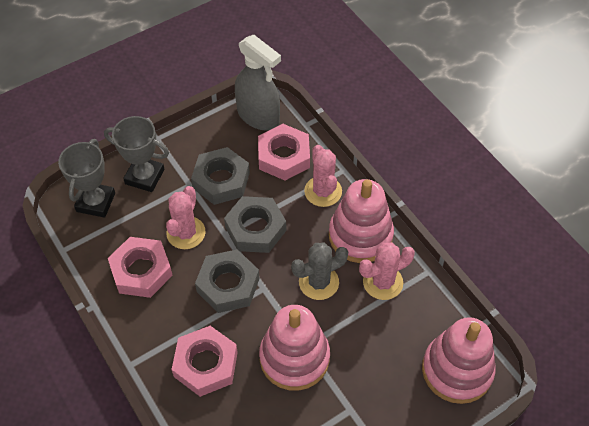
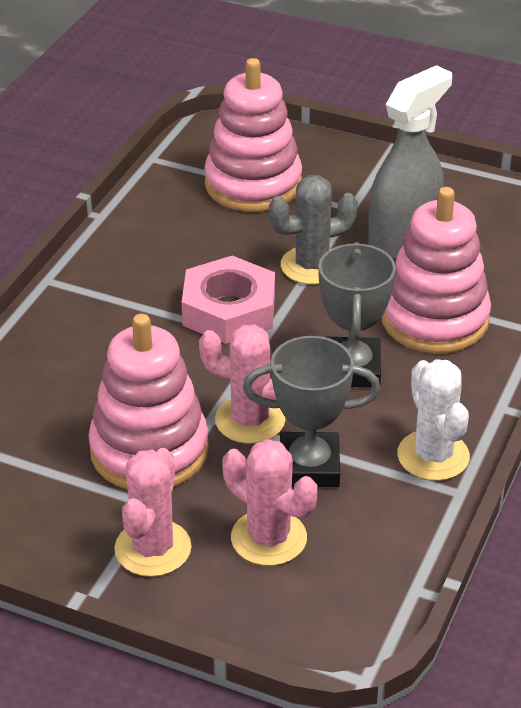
grey nut: [191,147,250,205] [195,250,260,313] [224,196,286,253] = 3 -> none = 0
pink nut: [108,237,173,298] [172,326,238,397] [258,124,310,181] = 3 -> [182,256,275,344] = 1
white cactus: none = 0 -> [397,359,470,481] = 1

